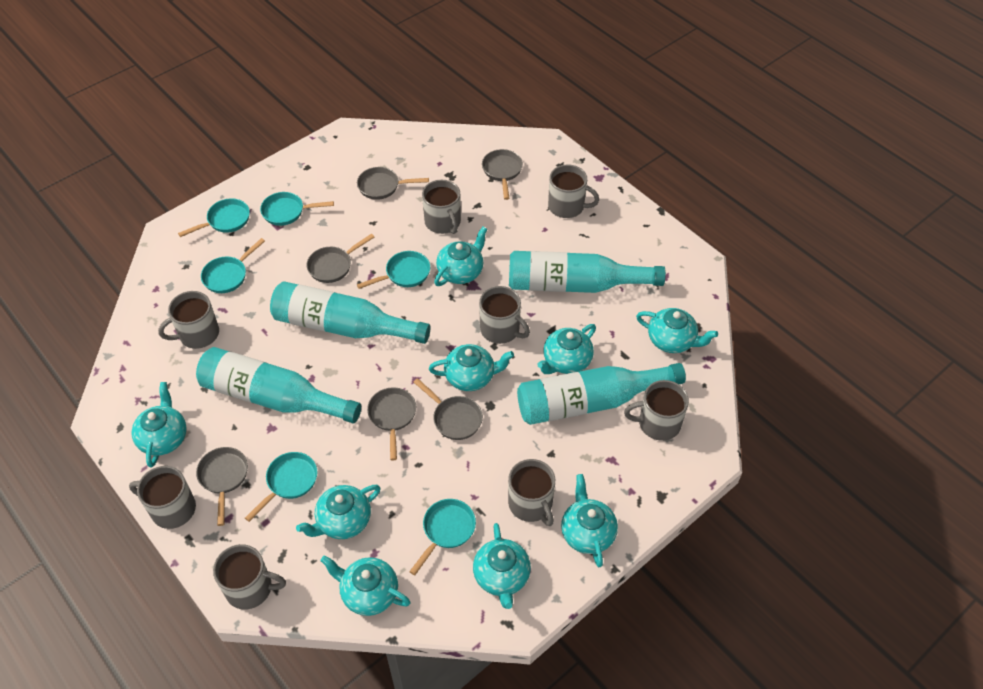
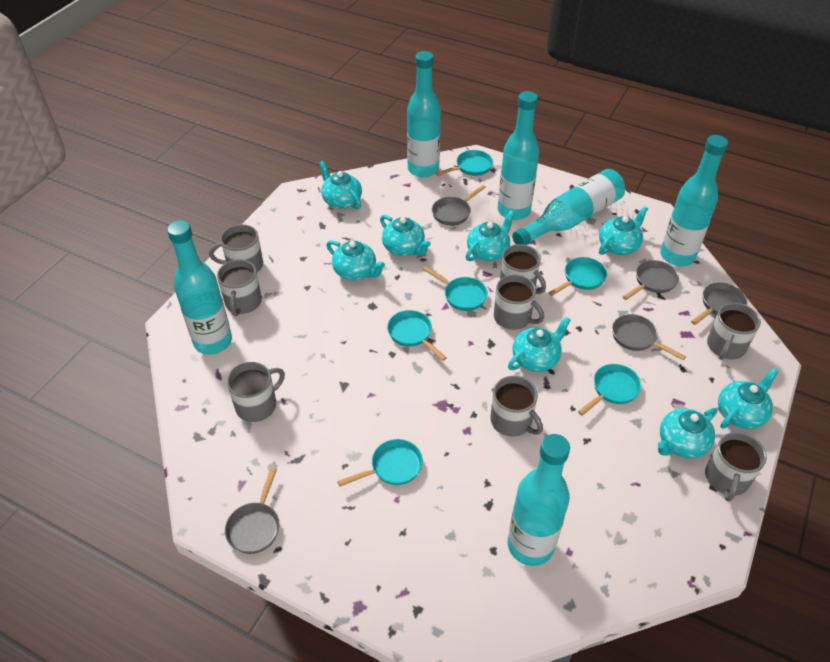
grey pan: [196,447,248,526] [306,234,374,283] [357,167,429,200] [367,388,416,460] [413,378,483,440] [482,149,523,200] = 6 -> [225,467,280,554] [432,185,486,226] [612,314,686,360] [622,260,679,300] [691,283,747,325] = 5
turquoise bottle: [196,347,361,423] [270,281,431,344] [509,251,666,293] [517,363,686,425] = 4 -> [167,220,232,355] [407,51,441,178] [498,91,539,220] [508,434,570,566] [512,169,625,245] [660,135,728,266] = 6
turquoise teapot: [131,382,187,468] [296,485,381,539] [320,555,411,616] [429,344,514,391] [434,227,487,286] [473,523,531,609] [537,324,596,374] [561,474,618,567] [636,308,718,353] = 9 -> [319,161,362,210] [327,240,385,280] [380,215,431,256] [466,211,515,261] [508,317,571,372] [599,206,648,255] [658,408,717,458] [718,368,779,429] = 8

